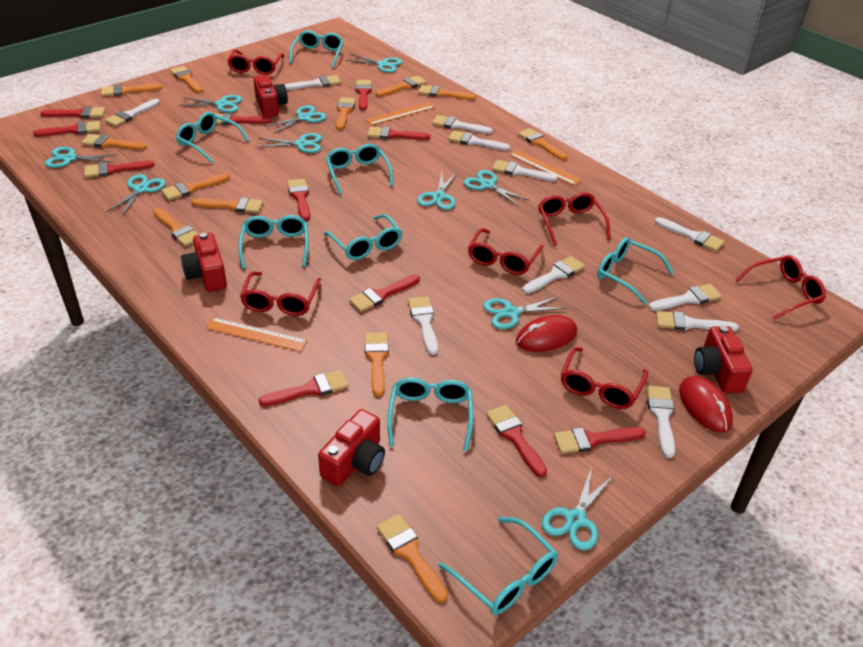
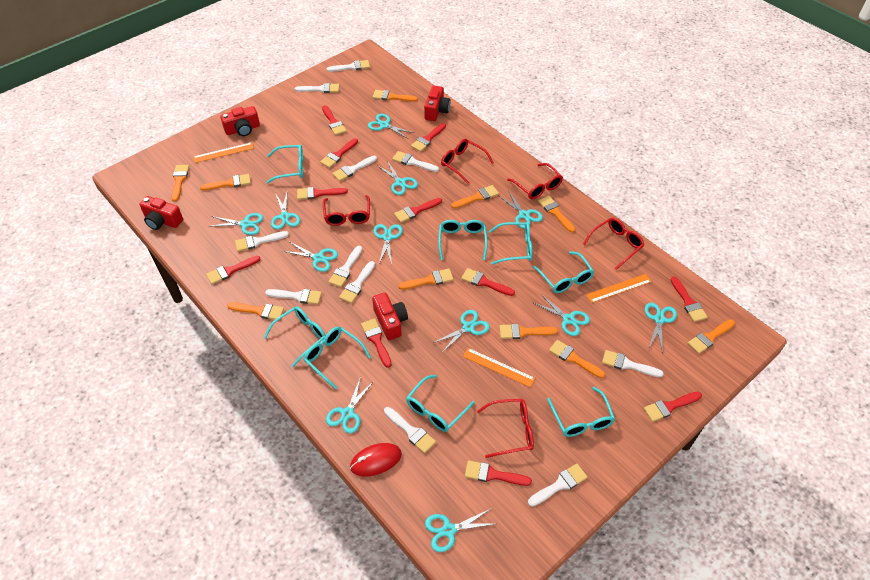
orange brush: [82,134,147,150] [101,84,163,96] [153,208,199,246] [161,173,230,200] [170,66,203,93] [192,197,263,213] [336,97,356,130] [365,332,389,396] [376,75,427,97] [377,514,448,602] [418,85,476,100] [518,128,567,160] = 12 -> [171,165,189,202] [200,174,251,190] [227,302,284,320] [373,90,418,102] [398,269,454,290] [451,185,499,209] [499,324,558,339] [538,196,575,233] [549,340,605,378] [688,319,735,354] = 10
red glasses: [227,50,284,75] [240,272,321,316] [468,228,543,275] [538,192,610,246] [561,347,648,409] [735,255,826,320] = 6 -> [323,195,370,226] [441,139,494,184] [477,399,534,458] [507,163,563,199] [583,218,644,270] = 5
red mouse: [516,315,577,352] [679,376,733,433] = 2 -> [350,443,402,477] = 1
turquoise scissors: [45,147,118,168] [106,174,166,216] [179,95,242,113] [258,133,322,153] [265,105,326,134] [346,54,402,73] [417,172,457,210] [464,170,528,206] [483,297,566,329] [542,467,614,550] = 10 -> [209,213,263,235] [271,192,300,229] [283,242,338,272] [326,376,374,433] [368,114,414,139] [373,224,403,264] [377,161,418,195] [425,508,494,552] [433,310,490,352] [499,192,543,228] [534,294,590,336] [645,302,677,353] = 12

